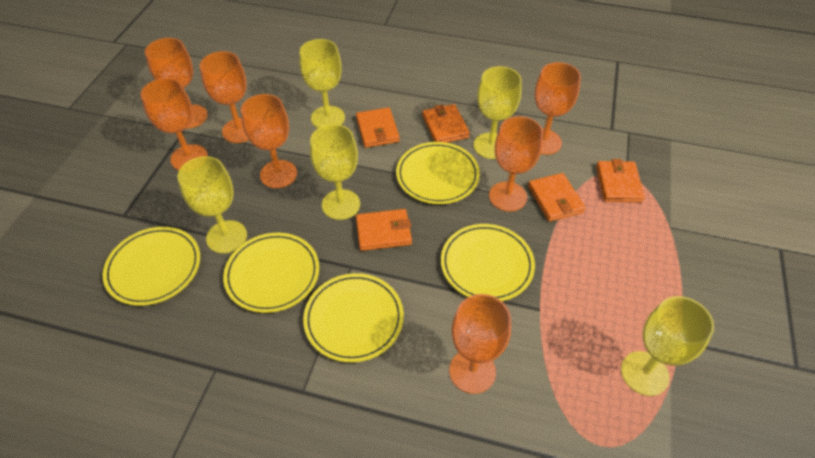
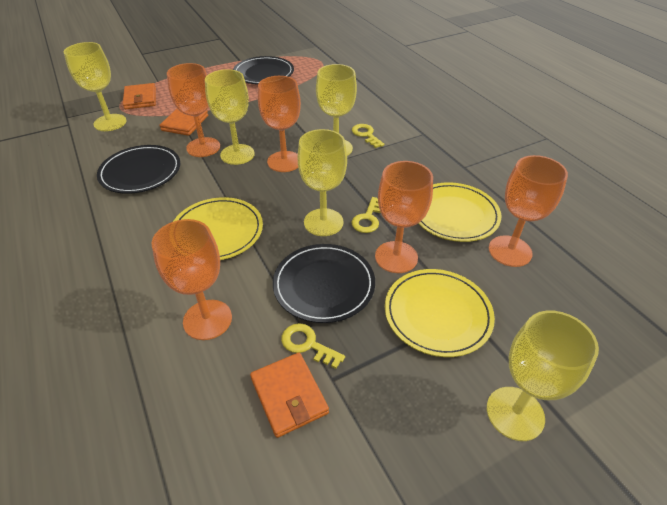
black plate: none = 0 -> [97,145,180,194] [233,56,294,84] [273,244,375,323] = 3
orange goblet: [141,78,208,170] [145,38,208,129] [200,51,249,143] [241,94,297,188] [449,294,511,394] [489,116,543,212] [535,62,581,155] = 7 -> [152,219,232,340] [167,63,220,157] [258,76,301,172] [375,161,433,273] [489,155,568,267] = 5
orange wallet: [356,107,400,148] [356,209,412,251] [422,104,470,143] [528,173,585,222] [596,159,645,202] = 5 -> [123,83,156,109] [160,109,208,136] [250,353,329,438] = 3
yellow key: none = 0 -> [281,323,345,369] [352,124,384,148] [352,197,381,233] = 3
yellow plate: [103,227,200,306] [223,233,319,313] [303,273,404,363] [396,142,480,204] [441,224,535,301] = 5 -> [173,197,263,260] [385,269,495,357] [418,182,501,242] = 3

